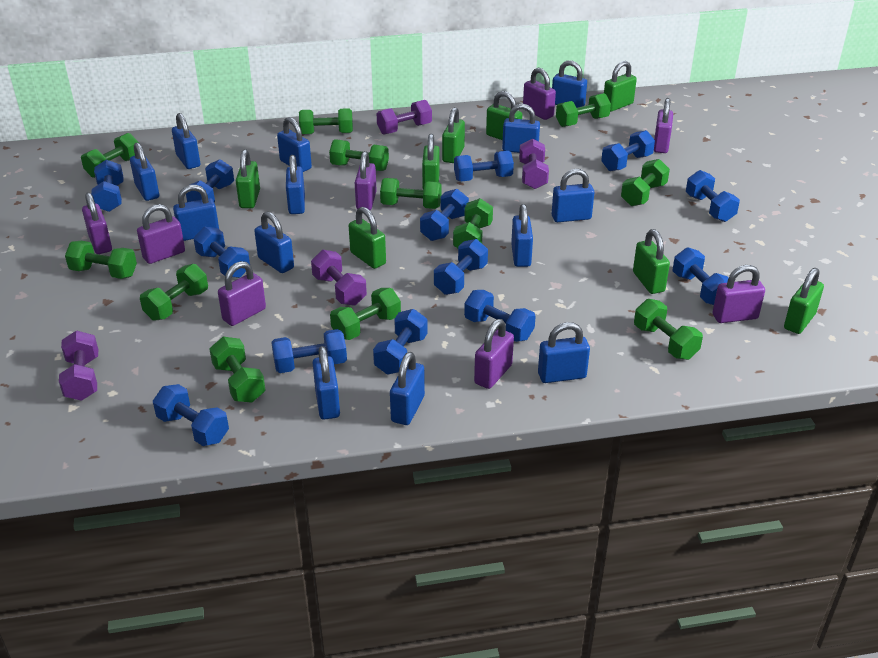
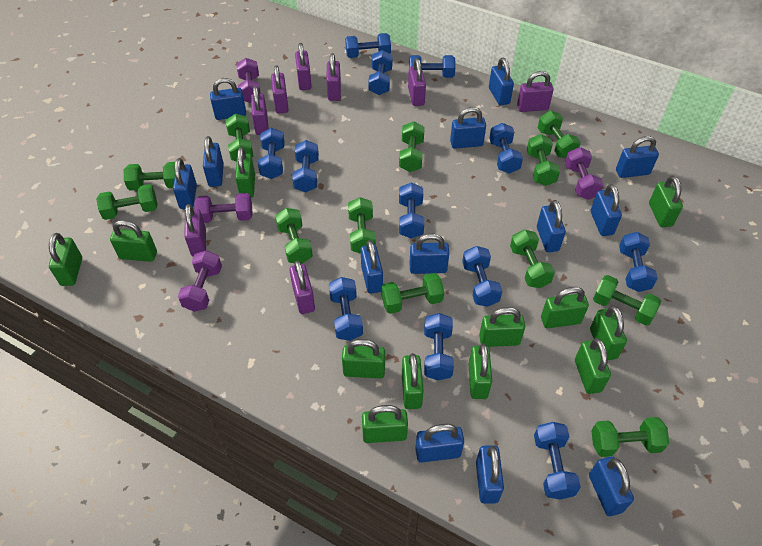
blue dumbbell: [91,160,124,212] [153,384,229,446] [186,159,234,203] [193,227,250,278] [271,329,347,373] [373,309,428,374] [420,189,469,241] [434,239,488,295] [454,151,514,181] [464,290,536,342] [601,130,655,171] [673,247,729,305] [686,170,740,222] = 13 -> [258,128,285,179] [292,140,319,193] [329,277,363,341] [345,33,391,58] [368,50,393,95] [399,183,424,239] [409,55,455,78] [424,313,454,380] [462,246,502,307] [489,123,523,174] [534,422,581,499] [619,232,658,292] = 12
green padlock: [236,149,260,208] [349,207,386,269] [422,134,440,190] [442,107,465,163] [486,91,522,140] [604,61,637,111] [633,229,670,294] [784,268,824,334] = 8 -> [49,233,82,286] [110,220,157,262] [235,147,255,198] [342,339,385,379] [362,405,408,443] [402,353,424,409] [468,344,492,399] [479,307,525,347] [541,287,589,328] [575,338,611,394] [590,306,627,360] [649,176,683,227] = 12

